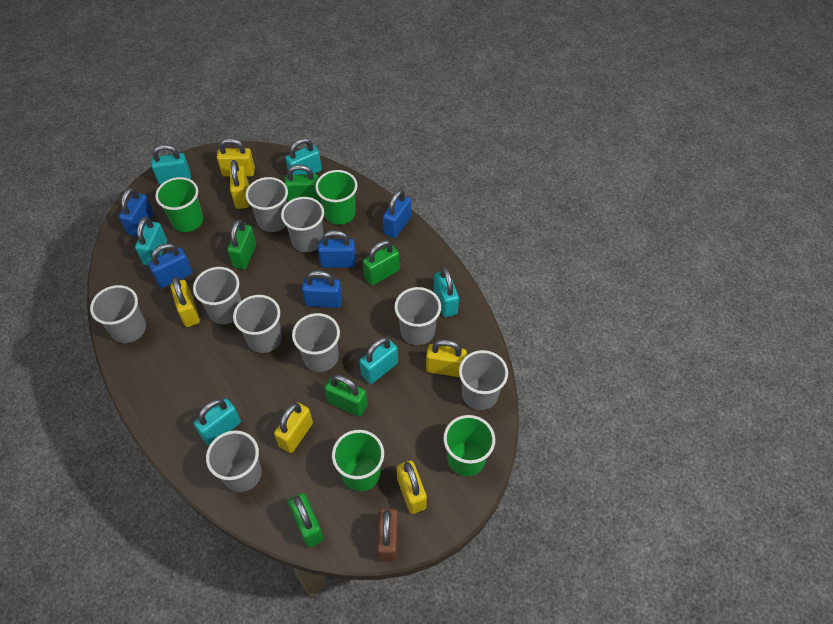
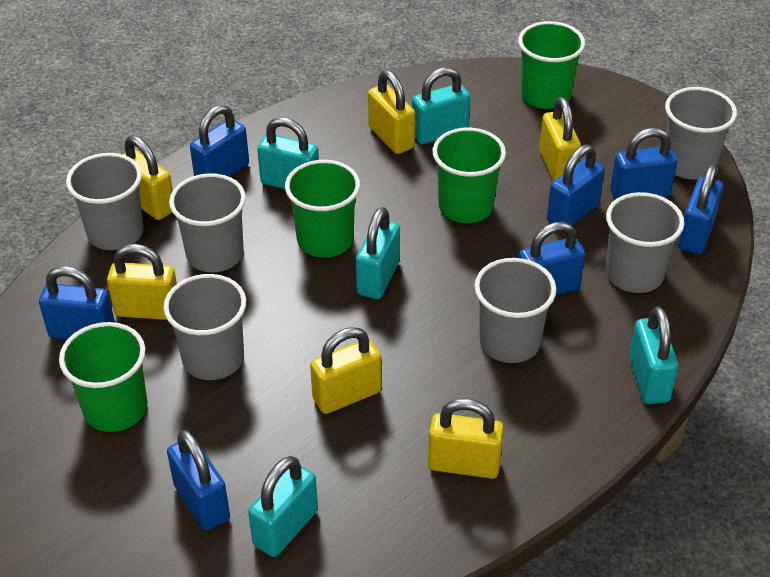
blue padlock: [119,188,154,237] [148,243,193,288] [302,270,342,308] [318,230,356,268] [383,189,411,238] = 5 -> [39,266,115,339] [167,430,230,530] [190,105,249,177] [518,222,585,295] [547,145,605,226] [610,128,677,199] [678,164,723,254] = 7
brown padlock: [377,508,399,562] = 1 -> none = 0
green padlock: [227,219,256,269] [284,164,321,202] [288,493,324,547] [325,374,367,417] [363,240,400,285] = 5 -> none = 0
grey cup: [90,285,146,343] [193,267,241,324] [206,430,262,492] [233,295,282,353] [245,177,288,232] [281,197,324,252] [292,313,340,372] [394,287,441,345] [459,350,508,410] = 9 -> [66,153,144,250] [163,274,246,380] [169,173,246,272] [474,258,557,363] [606,192,685,293] [665,87,737,180] = 6
turquoise padlock: [135,217,167,266] [151,145,191,185] [194,399,241,445] [285,138,322,175] [359,337,398,384] [434,267,459,317] = 6 -> [248,456,318,557] [257,117,319,189] [356,207,400,299] [412,67,470,144] [629,307,679,404] = 5

